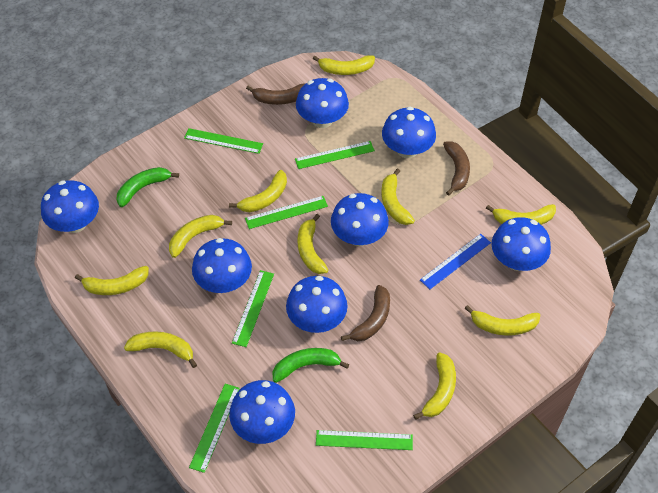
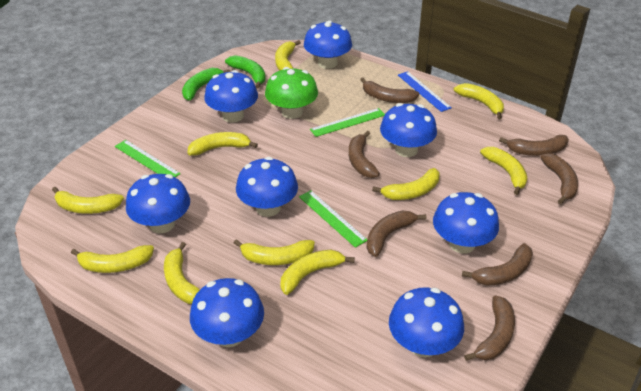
brown banana: [246,83,306,105] [341,285,390,341] [443,141,470,196] = 3 -> [349,131,380,178] [360,77,419,103] [367,211,426,257] [462,243,533,286] [464,295,515,361] [499,135,569,156] [540,153,578,204] = 7
green mushroom: none = 0 -> [265,67,318,119] = 1
green ruler: [184,128,263,154] [189,384,240,473] [232,270,274,347] [245,196,328,229] [295,141,375,169] [316,430,413,450] = 6 -> [115,140,181,177] [299,190,367,248] [310,108,385,137] = 3

